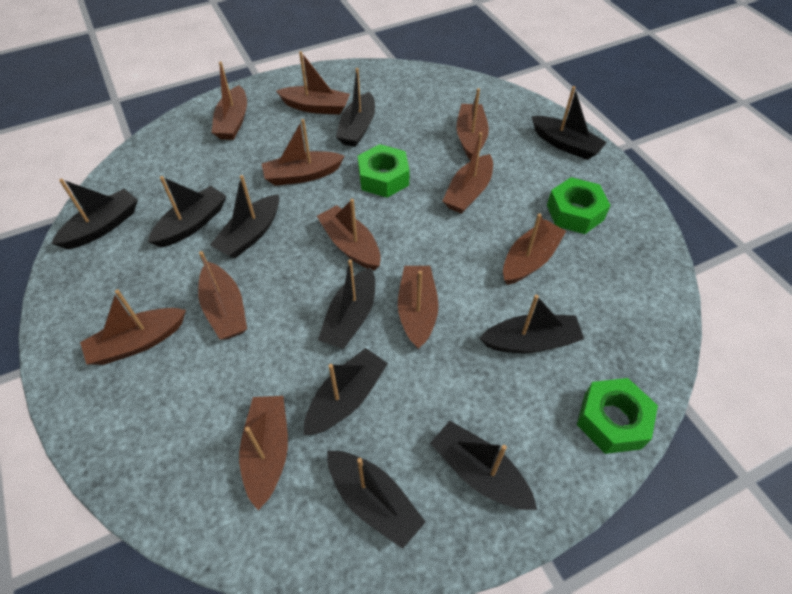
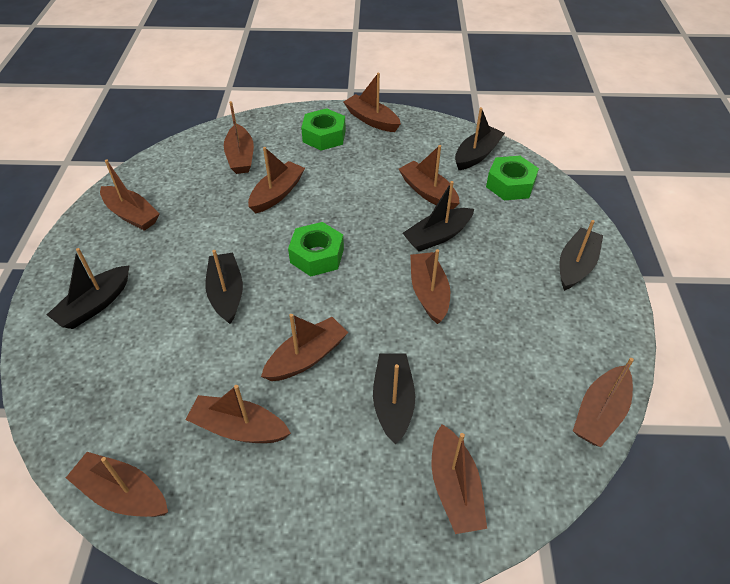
black boat: [51,179,138,249] [148,176,227,247] [210,175,279,258] [304,348,388,435] [318,259,375,349] [327,451,426,549] [336,68,375,147] [430,421,537,510] [480,295,584,353] [532,86,607,160] = 10 -> [47,248,129,329] [205,250,243,324] [373,353,415,444] [403,181,474,251] [455,107,505,170] [559,220,603,291] = 6

